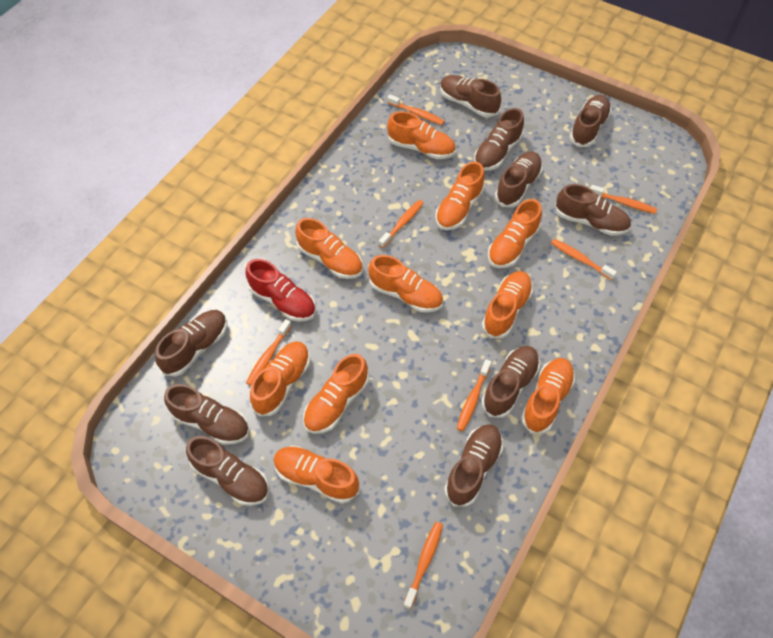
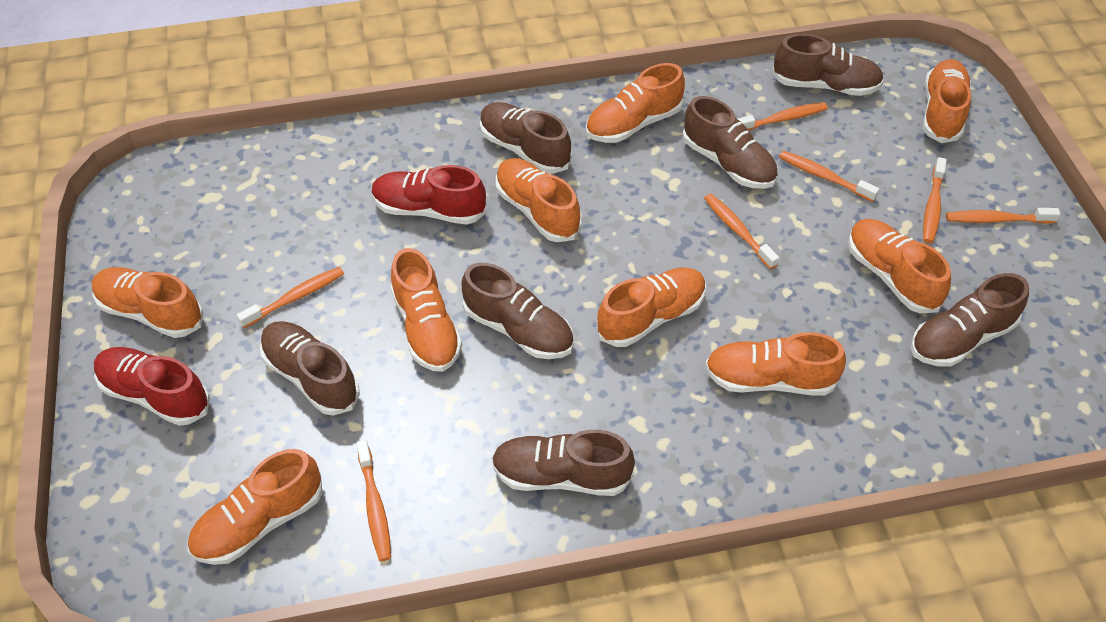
brown shoe: [155,310,227,377] [164,384,249,445] [186,436,269,506] [440,75,501,117] [444,424,503,507] [474,108,524,171] [482,346,540,418] [495,152,543,207] [555,184,631,236] [570,95,611,147] = 10 -> [260,321,360,416] [462,263,574,359] [480,102,572,174] [492,430,635,496] [682,96,778,189] [772,34,884,96] [911,273,1029,367] = 7
orange shoe: [250,341,310,416] [273,446,359,504] [296,218,363,279] [303,354,369,434] [368,255,443,313] [387,111,456,159] [435,162,485,230] [482,271,533,338] [488,199,542,268] [521,358,575,434] = 10 -> [92,267,203,338] [188,449,322,565] [391,248,462,372] [495,158,581,242] [586,63,685,143] [597,268,706,347] [705,332,846,396] [848,219,951,313] [923,59,971,143] = 9
red shoe: [246,259,316,322] = 1 -> [94,347,210,426] [372,165,487,225] = 2

